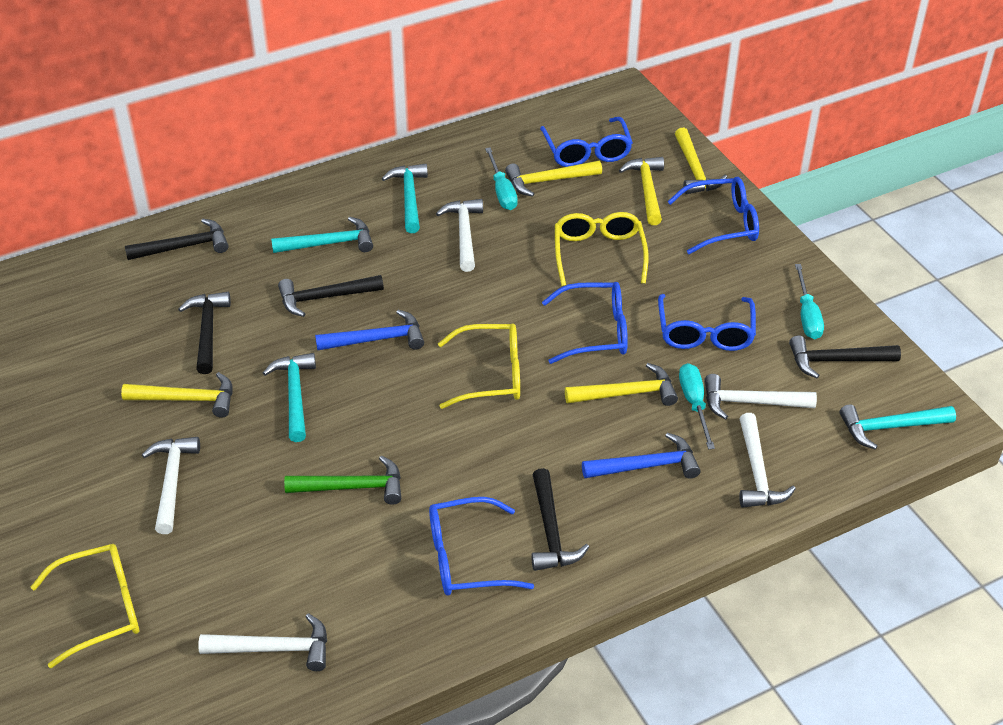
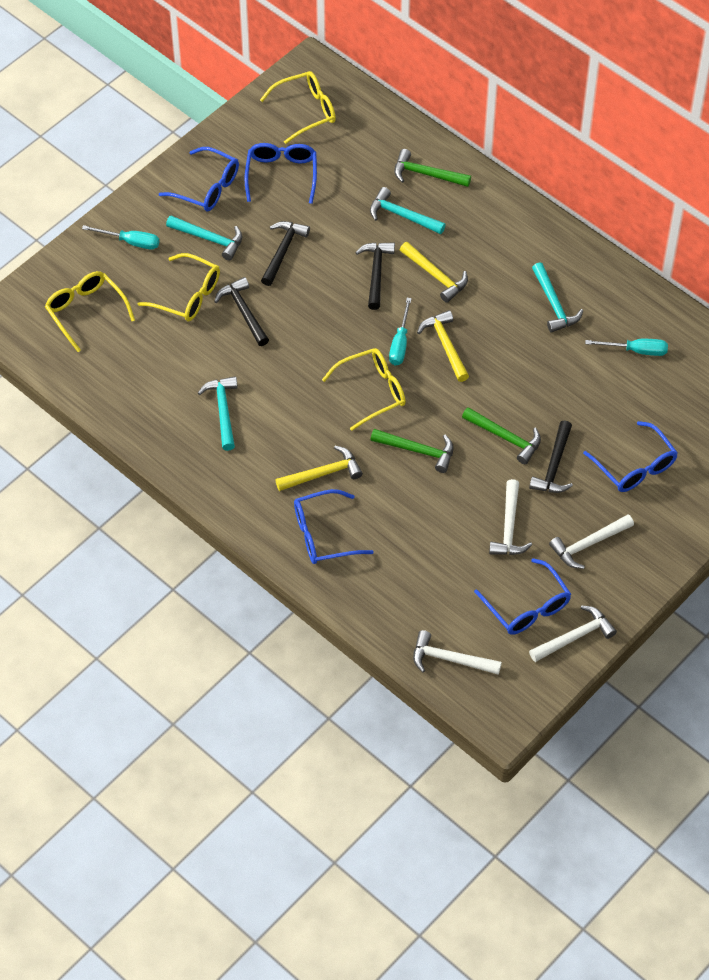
black hammer: [125,219,229,260] [178,292,231,374] [278,275,384,317] [531,468,589,571] [789,335,901,378] = 5 -> [214,277,269,346] [261,221,310,286] [355,242,395,310] [529,420,573,493] = 4
blue hammer: [315,310,424,351] [582,433,701,479] = 2 -> none = 0
green hammer: [284,456,401,505] = 1 -> [370,429,454,473] [394,149,471,187] [462,407,541,464] = 3
white hammer: [142,437,200,534] [198,613,327,671] [436,199,483,272] [705,374,817,420] [739,413,796,508] = 5 -> [413,630,502,675] [489,479,532,555] [529,605,617,662] [549,515,634,569] = 4
yellow glasses: [31,544,139,668] [438,323,520,409] [555,212,649,286] = 3 -> [45,271,135,352] [138,253,220,322] [260,71,336,144] [322,348,406,431] = 4
yellow hammer: [121,372,232,418] [505,161,602,197] [565,363,678,406] [619,157,664,225] [675,127,727,194] = 5 -> [276,446,363,491] [400,242,468,303] [417,310,469,382] = 3

